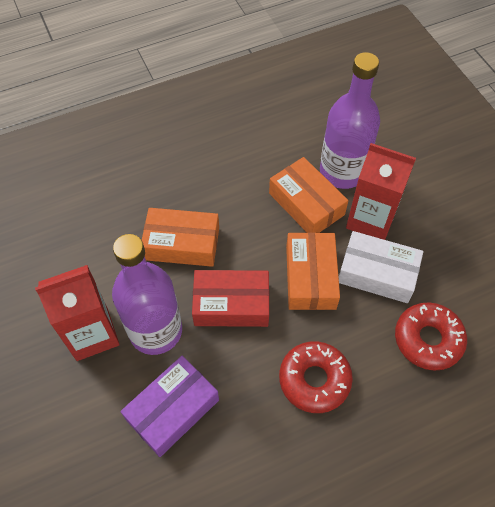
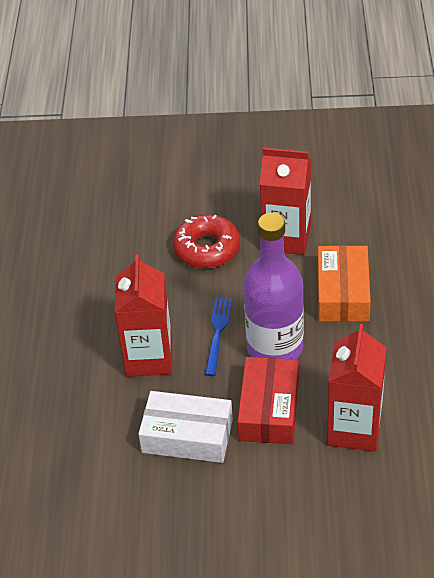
blue fork: none = 0 -> [205,298,232,376] = 1
orange box: [142,208,219,267] [269,157,349,233] [286,232,340,310] = 3 -> [318,245,371,322] = 1
purple bottle: [112,234,182,355] [320,52,380,189] = 2 -> [243,213,304,359] = 1
purple box: [120,356,219,457] = 1 -> none = 0
red carton: [35,265,120,361] [346,143,416,240] = 2 -> [115,254,172,377] [260,148,311,255] [327,324,386,452] = 3
red donut: [279,342,353,413] [395,302,467,371] = 2 -> [173,215,240,268] = 1

